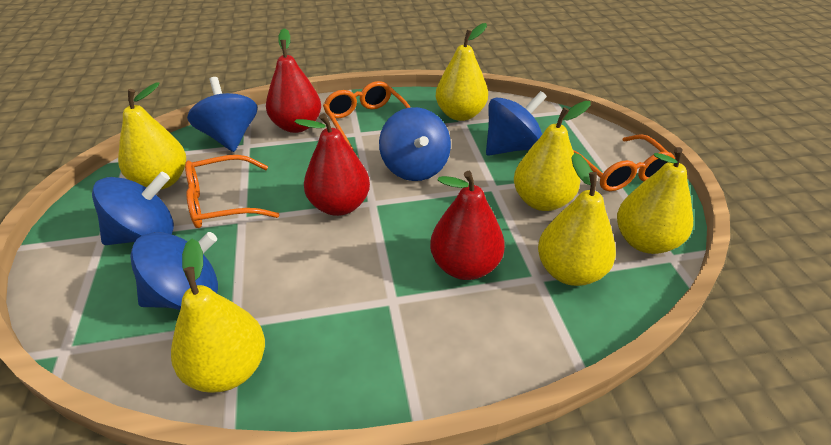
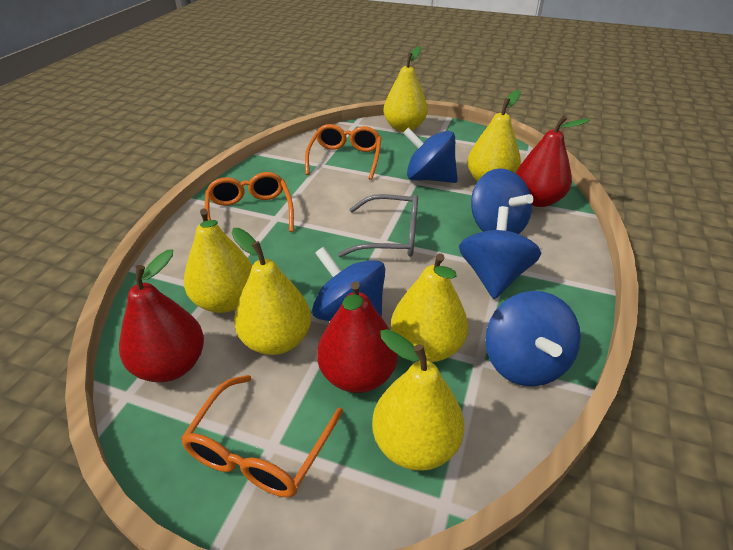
grey glasses: none = 0 -> [338,194,418,257] = 1

